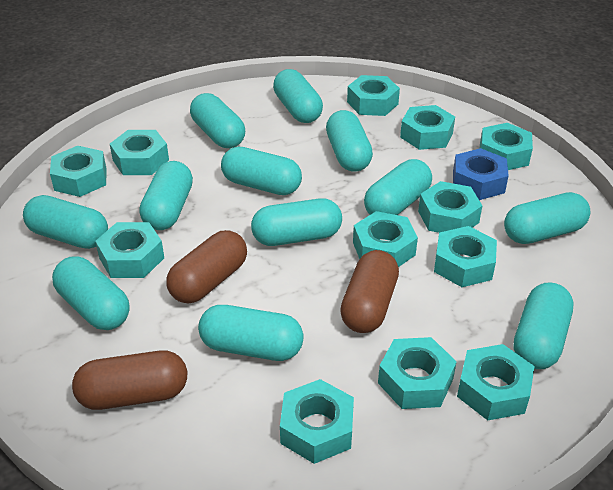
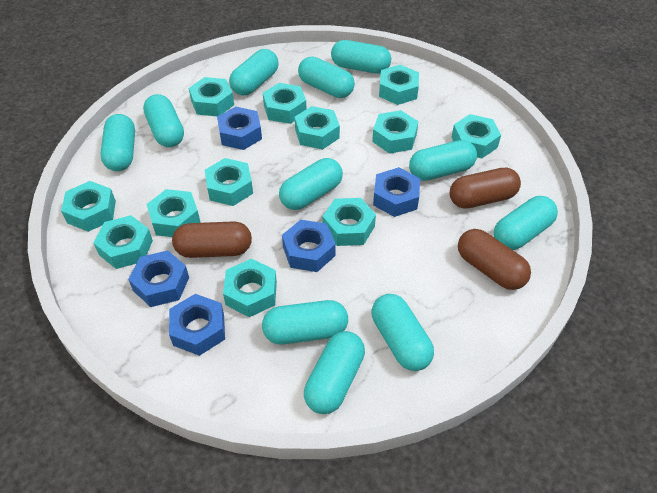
blue nut: [453,148,509,200] = 1 -> [128,250,189,307] [169,294,225,356] [217,107,262,150] [282,220,336,272] [373,167,420,217] = 5
turquoise capsule: [23,195,108,249] [52,256,130,330] [139,161,193,230] [190,93,245,148] [198,305,304,361] [221,147,302,195] [251,198,342,246] [273,69,323,123] [326,110,373,172] [364,159,432,215] [504,192,590,244] [514,282,573,369] = 12 -> [100,114,135,171] [143,94,184,147] [229,49,279,95] [262,300,348,344] [279,158,343,210] [298,57,355,98] [304,331,365,414] [331,40,391,74] [372,294,434,371] [409,140,477,181] [494,196,558,250] = 11

